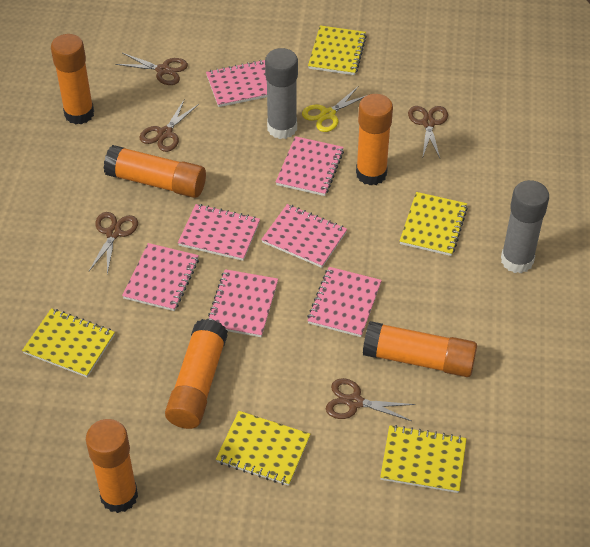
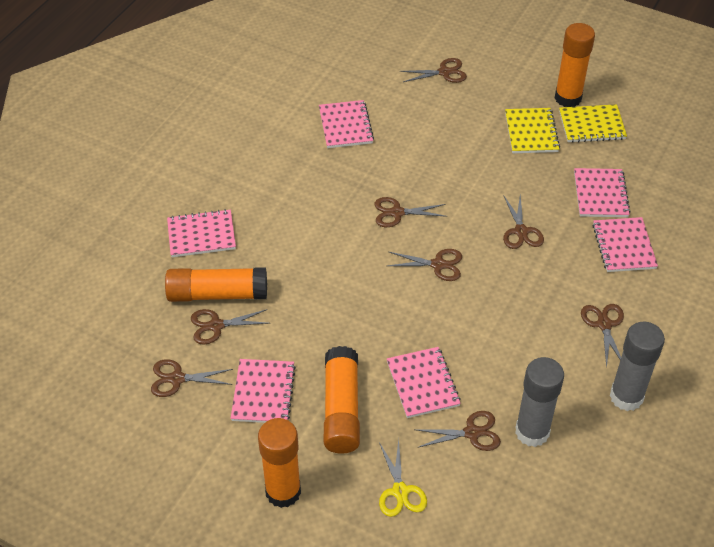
brown scissors: [89,212,138,274] [115,53,188,85] [139,100,199,152] [326,378,415,421] [408,106,448,159] = 5 -> [151,359,233,397] [191,309,269,345] [375,197,447,227] [387,249,462,281] [400,58,467,83] [414,411,501,451] [503,195,544,249] [581,304,624,368] = 8
orange glue stick: [51,34,94,125] [86,419,138,513] [104,145,206,198] [165,319,228,429] [356,94,393,185] [363,321,477,377] = 6 -> [165,267,267,302] [258,418,301,508] [324,346,360,454] [555,23,595,107] = 4
pink notebook: [122,243,199,311] [178,204,260,261] [206,60,267,107] [208,269,278,337] [261,204,347,268] [276,136,344,196] [307,267,382,337] = 7 -> [167,209,236,257] [231,359,296,423] [319,100,374,148] [387,347,461,418] [574,168,630,217] [592,217,658,272] = 6
yellow notebook: [22,308,115,377] [216,411,311,486] [308,26,367,75] [380,425,466,493] [400,192,468,256] = 5 -> [505,108,560,153] [559,104,627,143] = 2

